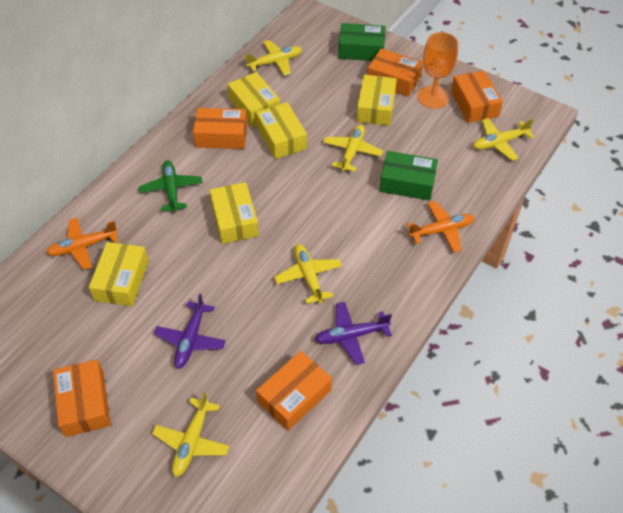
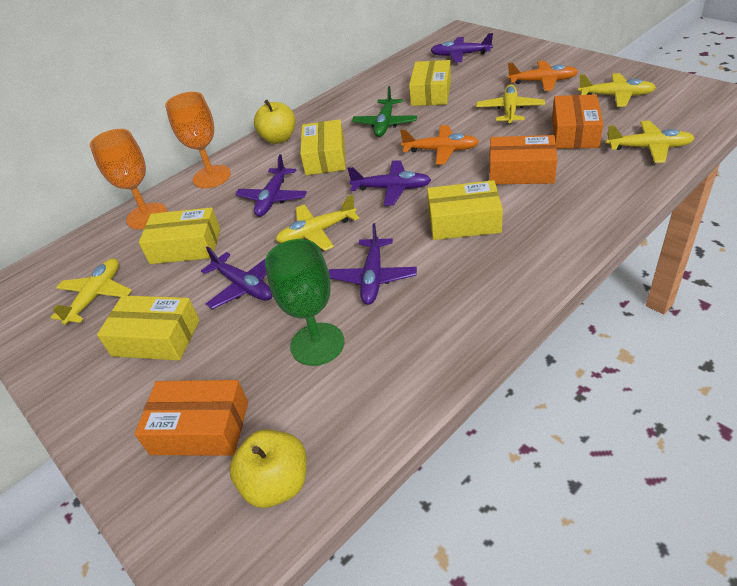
green box: [338,23,386,61] [379,151,438,201] = 2 -> none = 0
green goblet: none = 0 -> [265,239,344,366] = 1
orange box: [53,359,111,437] [193,108,247,149] [256,351,332,431] [367,48,423,97] [451,71,503,123] = 5 -> [135,380,248,456] [489,135,557,184] [552,94,603,149] = 3
orange goblet: [417,32,458,109] = 1 -> [90,129,167,229] [165,92,231,188] = 2
purple plane: [154,294,226,369] [315,302,392,365] = 2 -> [201,246,273,309] [235,154,307,217] [329,223,417,305] [347,160,431,206] [430,33,493,63] = 5
yellow apple: none = 0 -> [229,429,307,508] [254,100,295,144] = 2

